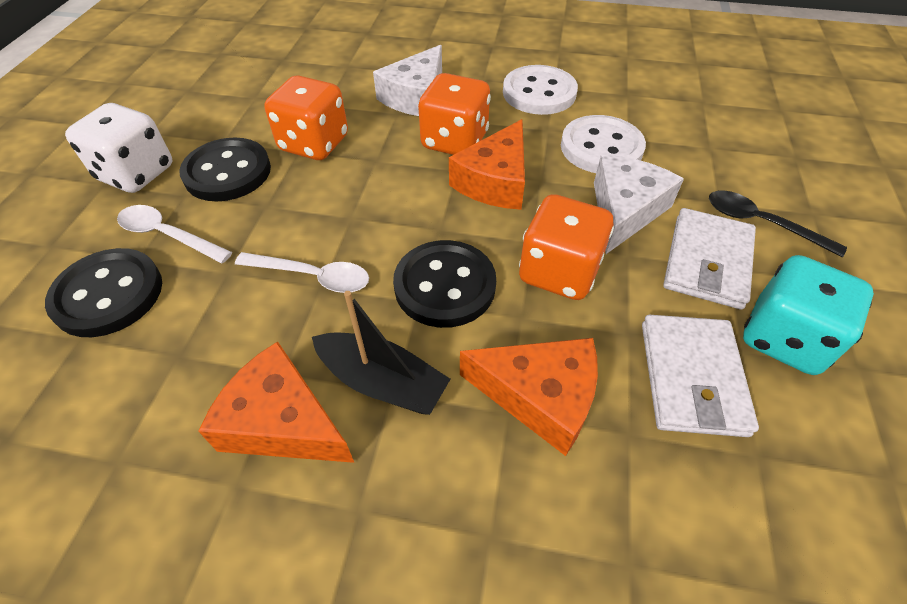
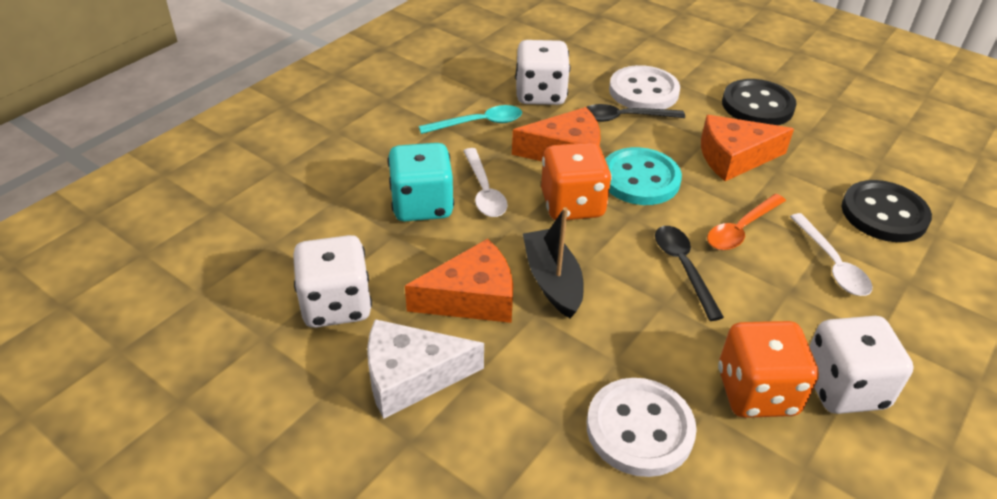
black button: [45,248,162,337] [179,137,271,201] [393,240,496,328] = 3 -> [722,79,796,125] [842,180,932,242] = 2
black spoon: [709,190,847,257] = 1 -> [587,104,685,122] [655,226,724,321] = 2
orange dice: [264,75,348,160] [418,73,491,155] [519,194,614,300] = 3 -> [541,142,612,220] [718,321,819,418] = 2
orange spoon: none = 0 -> [707,194,786,250] = 1
turquoise button: none = 0 -> [605,147,682,205] = 1
turquoise spoon: none = 0 -> [419,105,522,134] = 1
white cheese: [373,45,442,116] [594,155,684,254] = 2 -> [367,319,484,419] = 1
white dice: [65,103,172,193] = 1 -> [293,235,372,328] [515,40,570,105] [809,316,914,414] = 3
white wallet: [642,315,759,437] [663,208,756,310] = 2 -> none = 0

